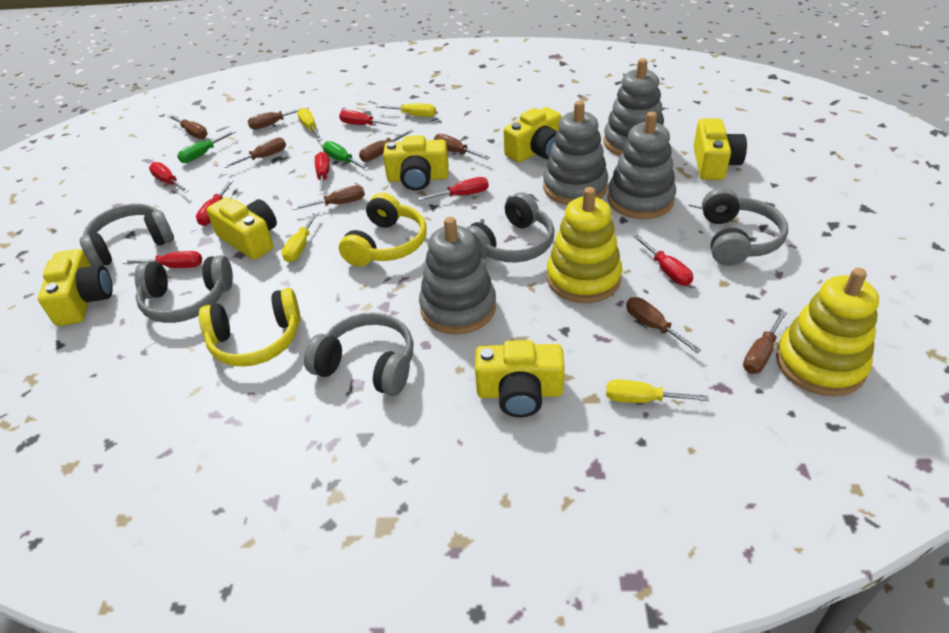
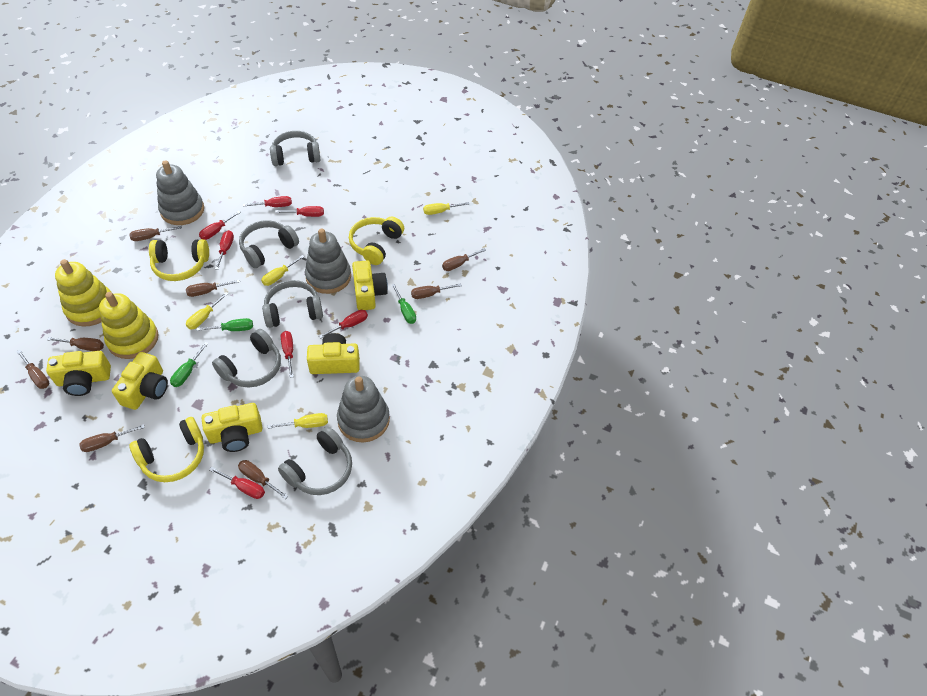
green screwdriver: [177,130,236,163] [323,141,369,171] = 2 -> [170,342,209,387] [196,318,253,331] [392,284,416,324] = 3
grey stacking toy: [419,217,496,335] [543,101,608,205] [603,58,664,156] [607,112,676,219] = 4 -> [156,160,204,225] [305,228,351,294] [337,376,390,443] = 3
yellow camera: [38,249,113,326] [207,197,277,260] [383,135,449,191] [475,340,565,418] [504,107,561,163] [693,119,747,180] = 6 -> [46,351,111,396] [112,352,168,410] [201,403,262,452] [307,333,360,374] [352,260,388,310] = 5
yellow headphones: [199,288,301,367] [339,193,427,267] = 2 -> [129,417,204,482] [149,239,209,281] [349,217,404,265] = 3

